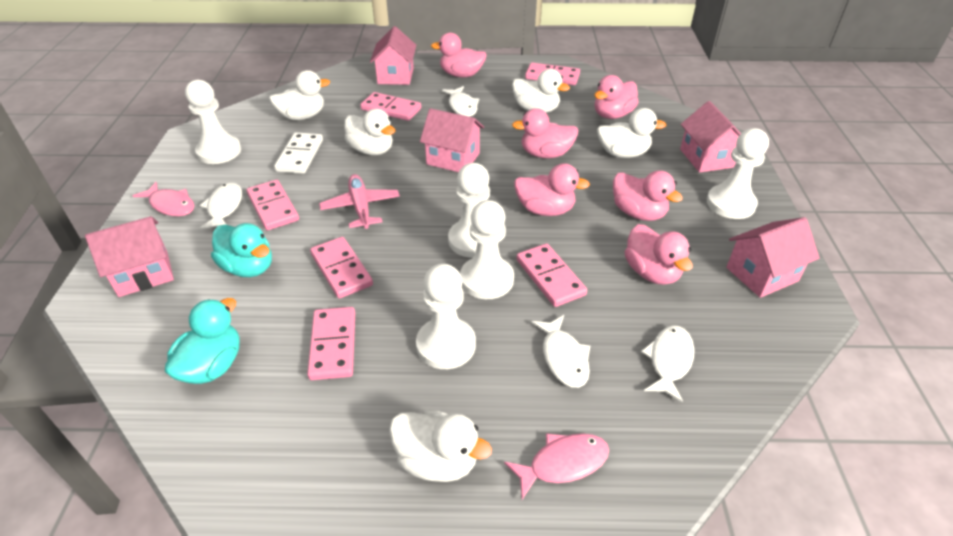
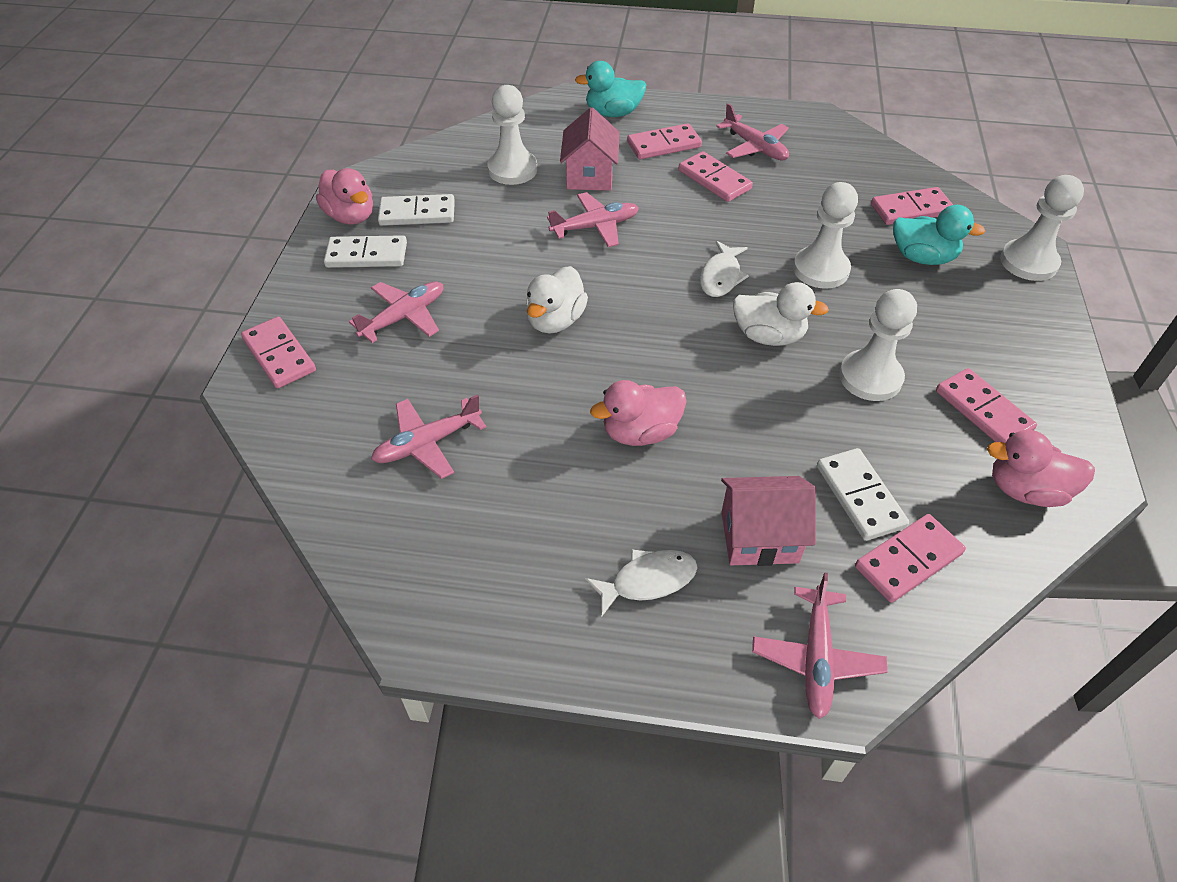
pink duck: [431,33,487,77] [512,108,578,158] [514,163,590,216] [594,75,639,119] [613,171,683,221] [625,224,693,285] = 6 -> [316,168,373,225] [590,380,686,446] [987,430,1095,507] = 3
pink fish: [133,182,195,216] [504,433,609,500] = 2 -> none = 0
pink house: [85,216,174,297] [370,26,416,85] [420,108,484,172] [680,101,741,173] [726,217,820,298] = 5 -> [560,107,620,191] [721,476,816,566] = 2
pink plane: [319,174,400,229] = 1 -> [349,281,443,343] [371,394,487,479] [547,192,639,247] [716,103,789,160] [752,572,887,719] = 5
white domino: [274,132,323,174] = 1 -> [324,235,407,268] [378,194,455,226] [817,448,909,541] = 3
white duck: [269,70,330,120] [344,109,395,155] [389,410,492,482] [512,69,570,113] [597,108,667,158] = 5 -> [526,266,588,333] [733,282,829,346] = 2
white fish: [199,182,242,230] [442,86,479,117] [531,315,591,388] [641,325,695,403] = 4 -> [585,549,698,617] [700,241,749,297] = 2
white pawn: [185,80,241,164] [416,264,476,369] [448,163,499,258] [460,200,514,299] [707,128,769,219] = 5 -> [487,85,537,185] [793,182,858,289] [839,289,917,401] [1000,175,1084,281] = 4

